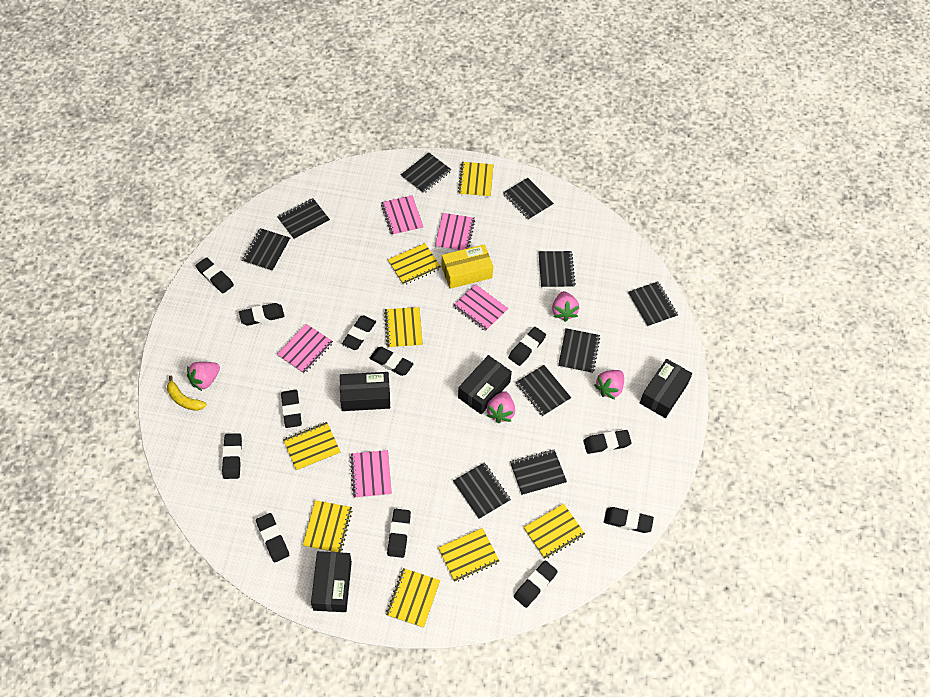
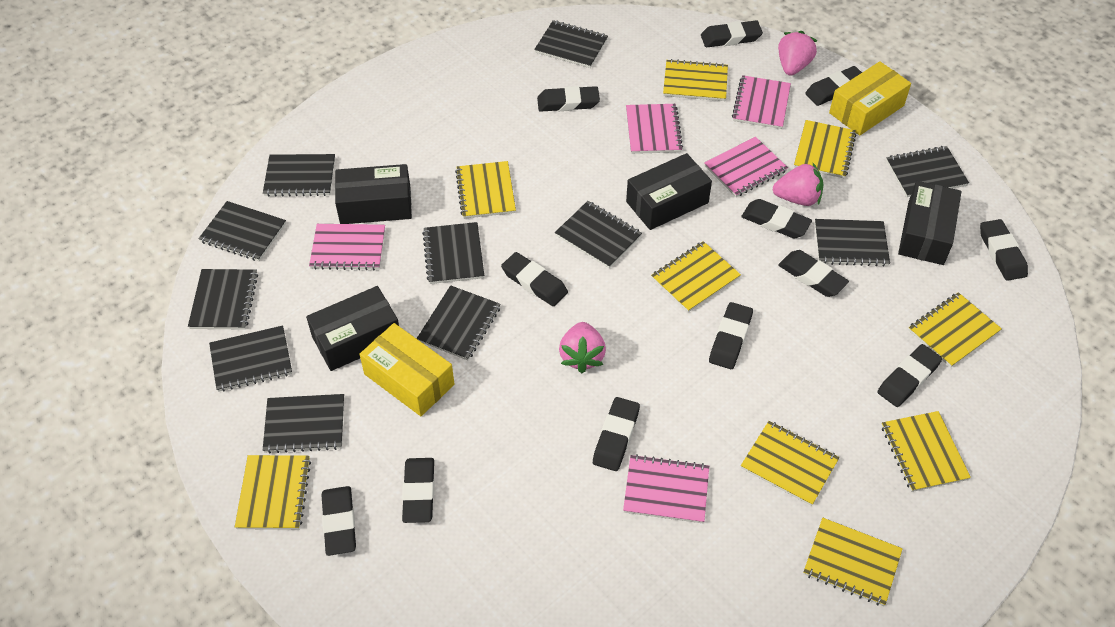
black notebook: [242,228,290,272] [277,198,330,240] [401,153,452,194] [453,462,511,519] [503,178,554,220] [510,449,567,495] [516,365,571,416] [538,251,576,288] [558,328,600,374] [628,281,678,327] = 10 -> [188,269,258,330] [198,201,286,261] [209,326,292,392] [263,154,335,197] [263,394,344,453] [417,285,501,360] [422,222,484,284] [534,20,608,68] [555,201,642,268] [815,219,890,267] [886,146,969,197] = 11
pink strawberry: [187,362,220,391] [486,391,515,423] [552,291,579,322] [594,370,624,400] = 4 -> [559,322,606,373] [773,163,824,206] [778,31,817,76] = 3
yellow banana: [167,376,207,411] = 1 -> none = 0
yellow box: [442,244,493,289] = 1 -> [359,323,454,416] [829,61,911,135] = 2
yellow notebook: [283,422,341,471] [303,500,353,553] [384,307,423,348] [386,568,440,628] [388,243,441,285] [438,528,500,582] [458,162,493,197] [524,504,585,559] = 8 -> [235,455,311,530] [455,161,516,219] [651,241,741,312] [663,59,728,101] [741,421,840,506] [794,120,857,178] [803,518,903,606] [881,411,971,492] [909,292,1002,367] = 9

